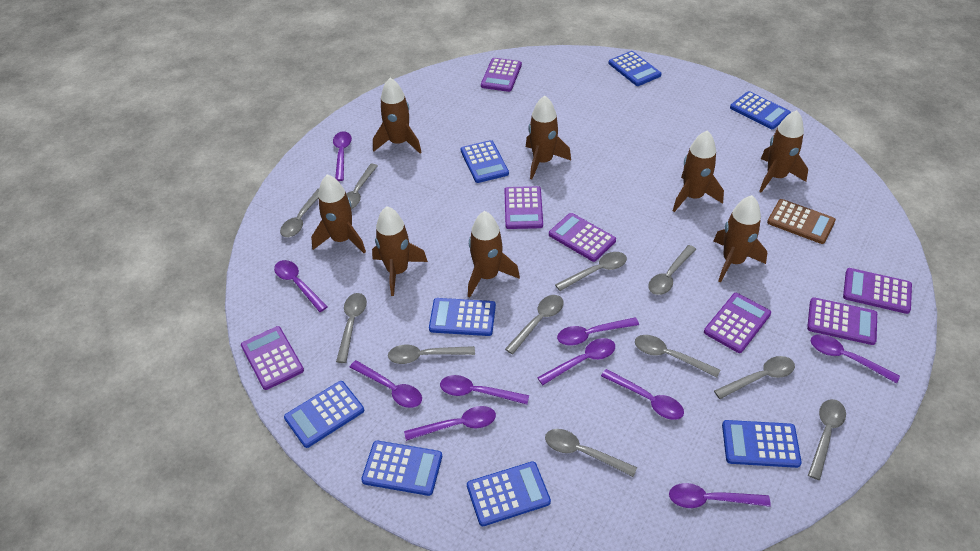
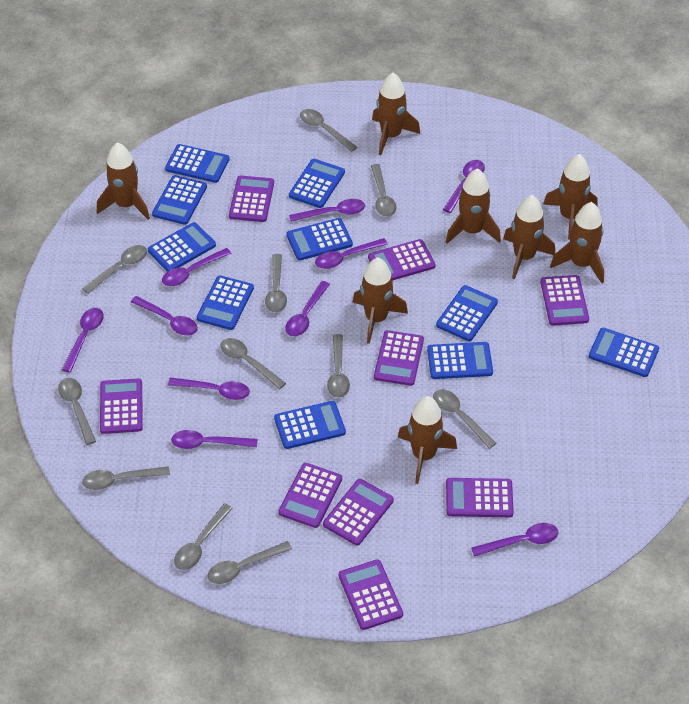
blue calculator: [284,381,364,448] [361,441,442,496] [429,298,496,336] [461,140,509,183] [467,461,551,526] [608,51,661,86] [722,420,802,468] [730,91,791,129] = 8 -> [148,222,216,272] [152,175,207,225] [165,144,230,183] [197,276,254,330] [274,401,346,449] [286,218,353,260] [289,159,345,208] [427,342,493,379] [436,285,498,341] [589,328,659,377] = 10
brown calculator: [767,199,836,244] = 1 -> none = 0
purple calculator: [241,326,304,390] [481,58,522,92] [505,186,543,229] [549,213,616,262] [704,293,771,353] [807,297,877,345] [843,268,912,314] = 7 -> [100,378,143,434] [229,175,274,222] [278,463,342,528] [323,479,394,546] [339,559,403,630] [368,239,436,281] [374,330,424,386] [446,478,514,517] [540,275,589,326] = 9

